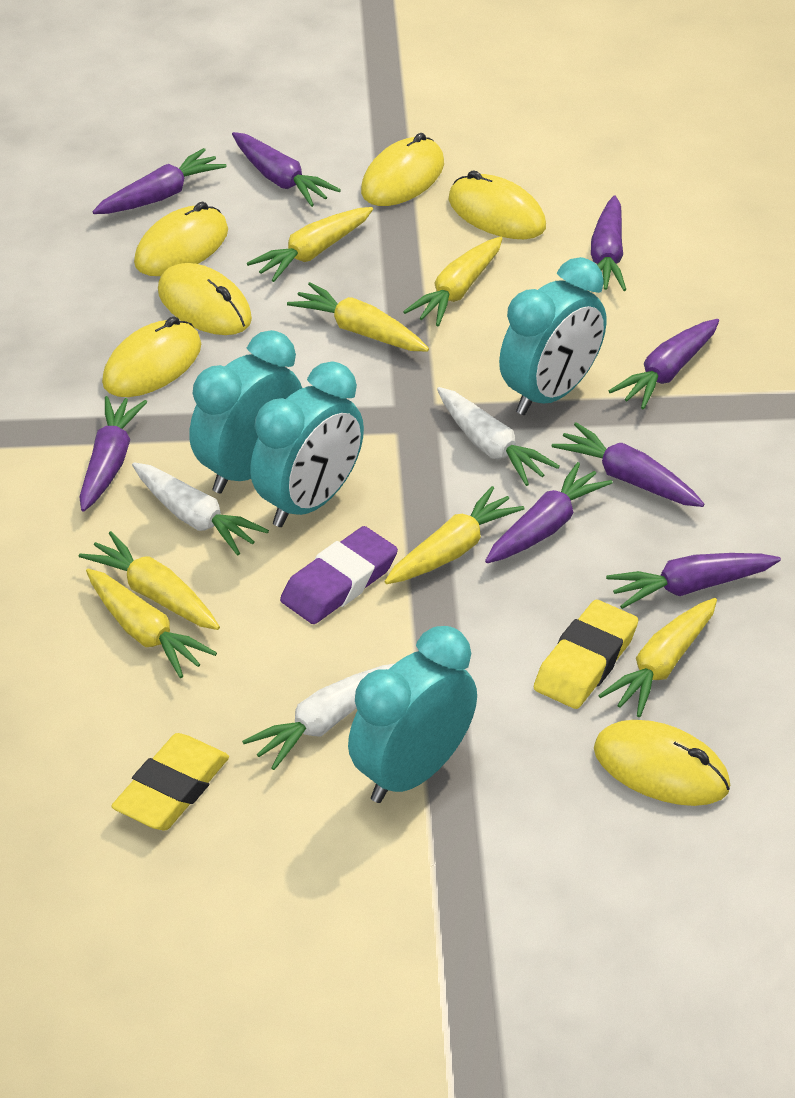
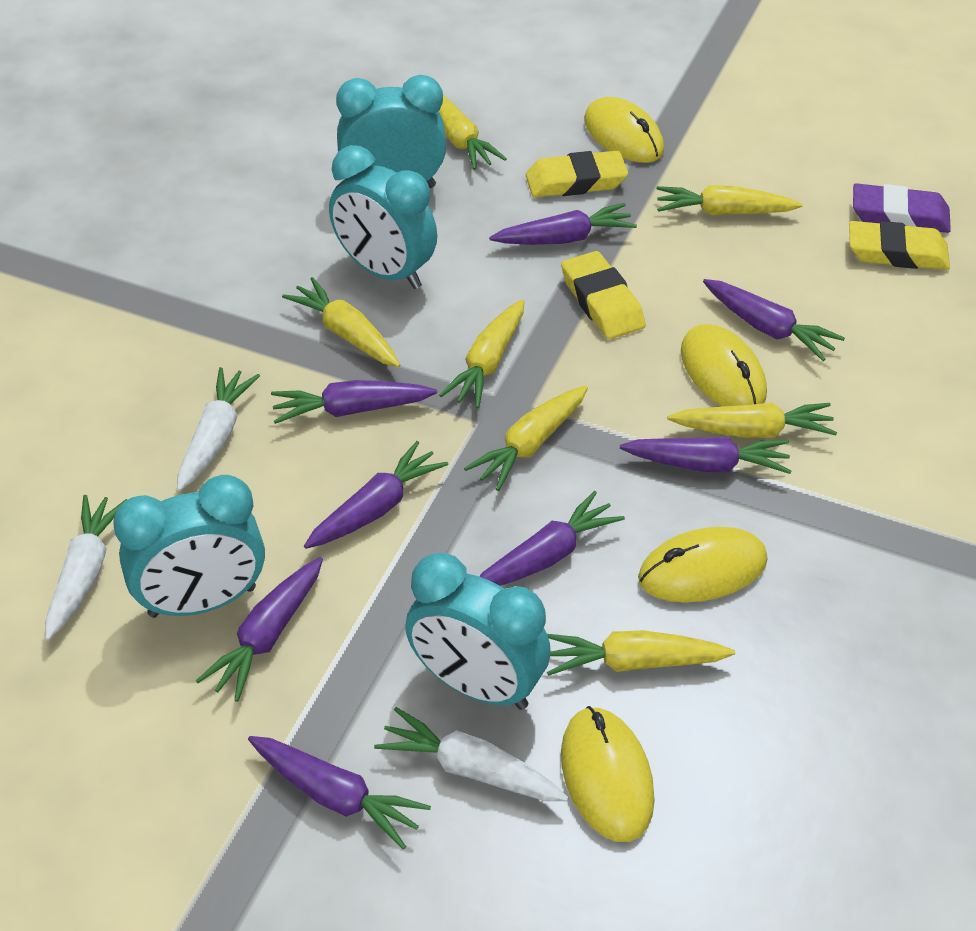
yellow eraser: [111,733,229,831] [534,600,638,709] = 2 -> [526,151,628,198] [561,251,646,339] [849,221,950,270] = 3
yellow mouse: [102,316,201,397] [134,202,228,276] [158,263,252,335] [361,133,444,206] [449,170,546,239] [594,720,730,806] = 6 -> [561,706,655,842] [584,97,664,163] [638,527,768,603] [681,324,767,406] = 4

